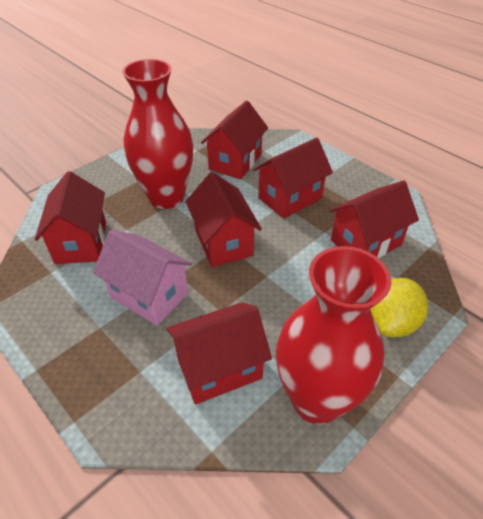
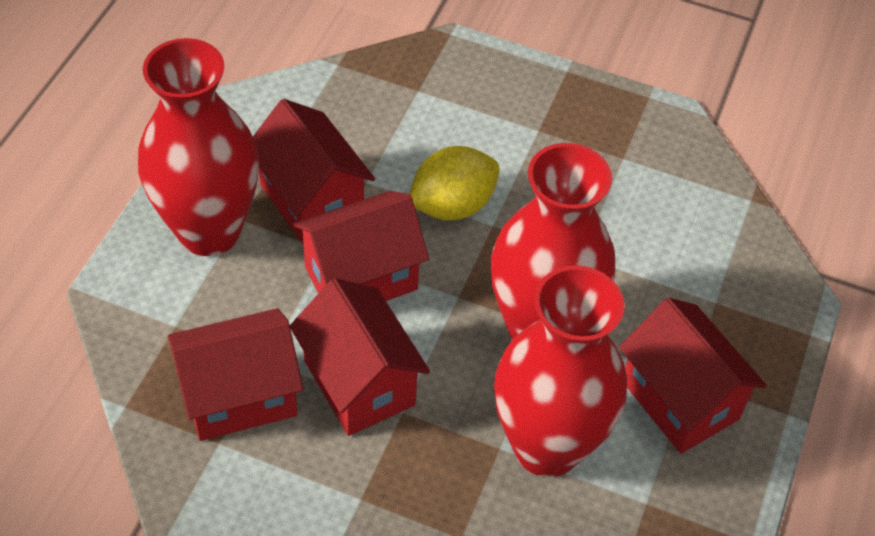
pink house: [93,230,192,326] = 1 -> none = 0
red house: [35,171,106,264] [166,302,272,405] [185,172,262,267] [201,100,268,179] [253,138,333,219] [329,180,419,258] = 6 -> [168,308,303,441] [253,99,375,243] [290,278,430,436] [293,191,429,301] [619,298,767,454] = 5
red vase: [122,59,193,209] [276,246,392,425] = 2 -> [138,38,259,256] [491,143,615,339] [494,265,627,477] = 3

